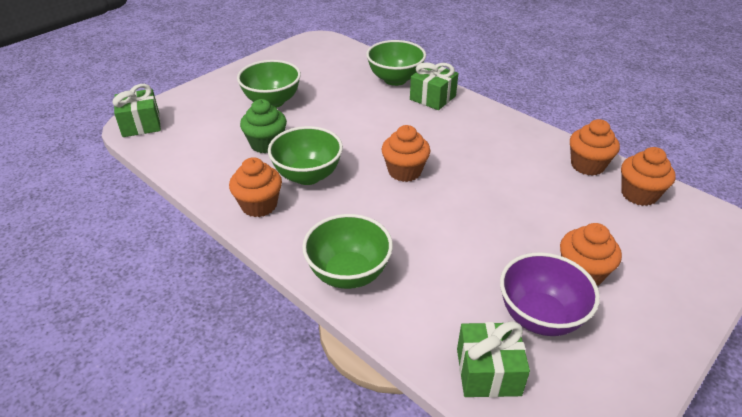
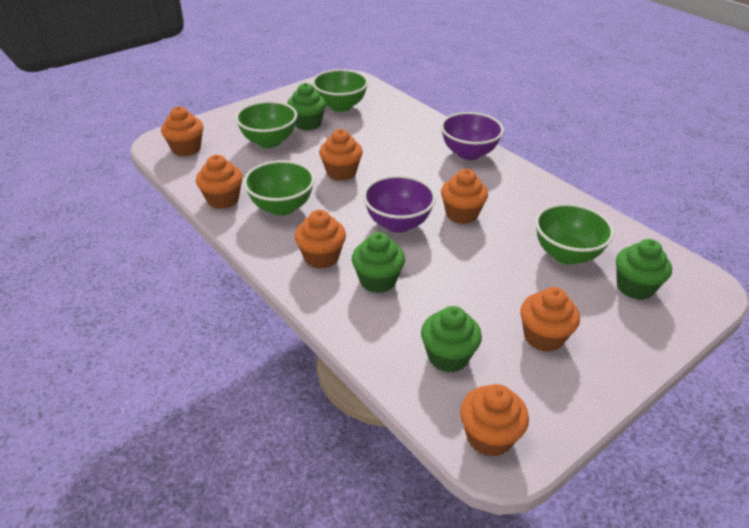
green cupcake: [240,99,287,153] = 1 -> [287,83,326,130] [352,232,405,293] [421,306,482,372] [616,239,672,300] = 4
green gift: [112,84,161,137] [410,63,458,110] [457,321,530,398] = 3 -> none = 0
orange cupcake: [229,157,282,217] [381,125,430,182] [560,223,622,286] [570,119,620,176] [621,147,676,206] = 5 -> [161,106,204,156] [196,155,243,209] [295,210,346,269] [319,129,363,181] [441,169,488,224] [460,384,529,457] [520,287,580,352] = 7
purple bowl: [500,252,600,336] = 1 -> [363,175,436,233] [441,112,504,160] = 2

